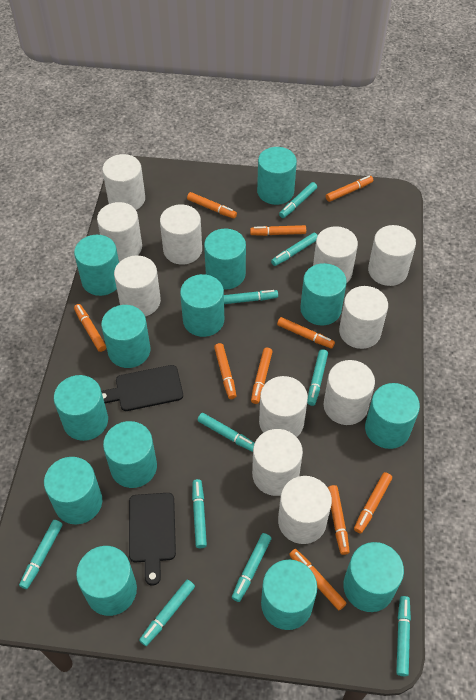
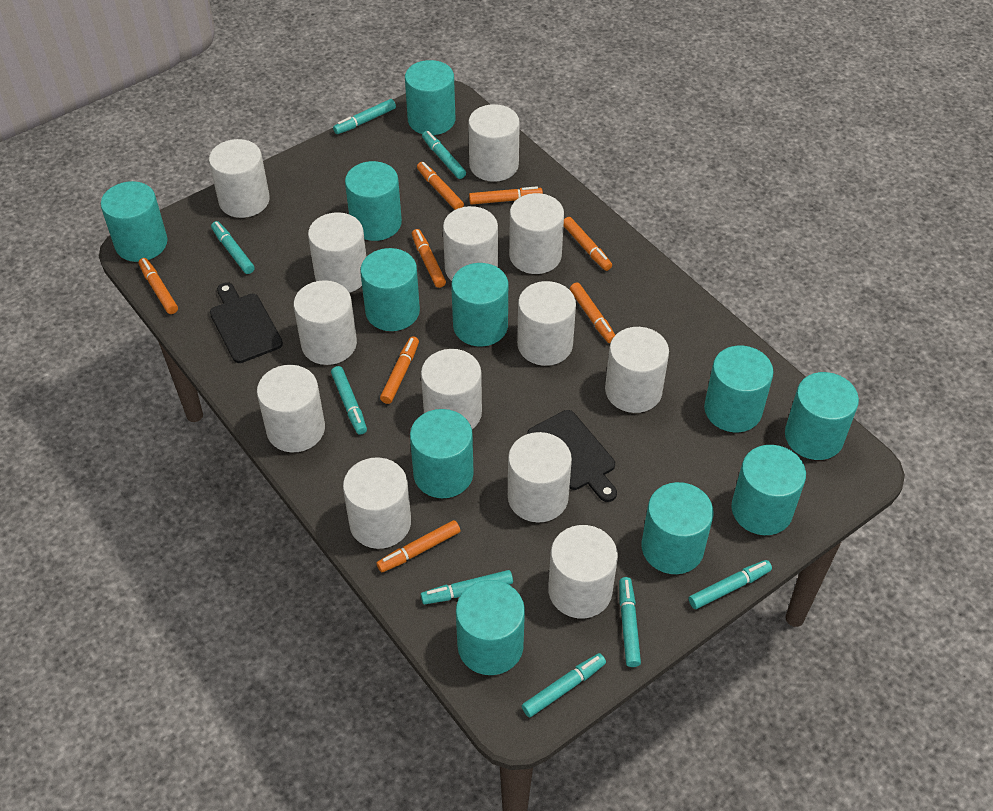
orange marker: [74,304,106,352] [187,192,237,219] [214,343,236,399] [250,225,306,236] [251,348,273,404] [277,317,335,349] [289,549,347,610] [326,176,373,202] [328,485,350,555] [354,472,392,534] = 10 -> [138,258,178,314] [376,520,460,572] [380,336,419,404] [412,229,446,288] [417,162,464,210] [469,186,543,205] [564,217,612,271] [570,283,615,343] = 8
turquoise cylinder: [44,457,102,524] [54,375,108,441] [74,235,119,296] [76,546,137,616] [101,305,151,368] [103,421,157,488] [180,274,224,337] [204,229,246,289] [257,147,297,205] [261,559,317,630] [300,263,347,326] [343,542,404,612] [365,383,420,449] = 13 -> [101,181,167,262] [345,161,402,241] [360,248,420,331] [405,60,456,135] [410,409,474,498] [451,263,508,346] [456,580,525,675] [642,482,714,574] [704,346,774,432] [731,445,806,535] [785,372,859,460] = 11
turquoise marker: [19,520,63,589] [139,580,195,646] [192,479,207,548] [198,413,254,452] [224,290,278,304] [232,533,271,602] [271,233,318,266] [279,182,317,218] [307,349,328,406] [396,596,411,676] = 10 -> [211,221,255,274] [331,366,367,435] [333,99,396,134] [421,570,513,604] [422,131,466,179] [522,653,606,717] [619,577,641,667] [689,560,772,609] = 8
white cylinder: [97,202,142,262] [102,154,145,210] [114,255,161,316] [160,204,202,265] [252,429,303,496] [259,376,308,437] [278,476,332,544] [313,226,358,282] [324,360,375,425] [339,286,388,349] [368,225,416,286] = 11 -> [209,139,270,218] [257,365,325,452] [294,280,357,365] [308,212,366,293] [343,457,411,549] [421,349,482,429] [443,206,498,281] [468,104,520,182] [508,432,572,523] [509,193,564,274] [517,281,576,366] [548,525,618,618] [605,327,669,413] = 13

